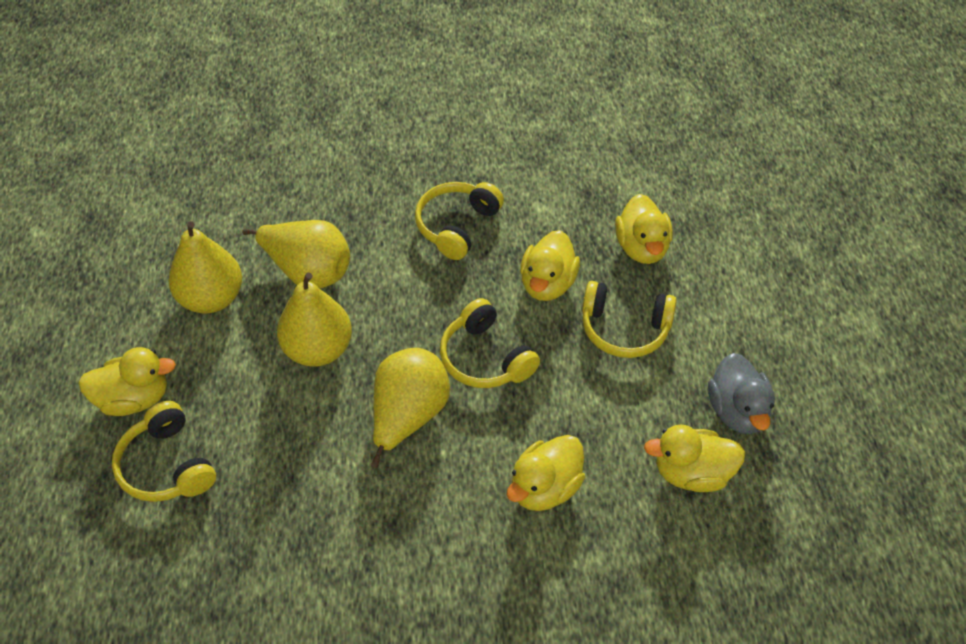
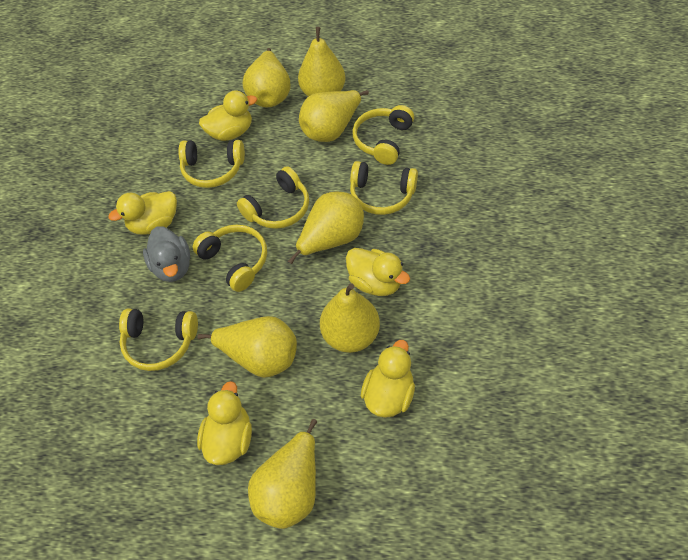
yellow headphones: [112,401,216,502] [415,182,504,260] [440,298,540,388] [582,281,677,358] = 4 -> [119,308,198,371] [178,140,245,188] [193,225,267,292] [237,166,309,229] [350,161,418,215] [352,105,414,165] = 6
yellow pear: [169,221,242,314] [243,220,350,289] [277,273,352,367] [371,348,450,468] = 4 -> [197,316,297,378] [243,48,290,107] [248,419,317,529] [288,192,364,264] [298,27,345,97] [299,90,369,142] [320,283,380,353] = 7

